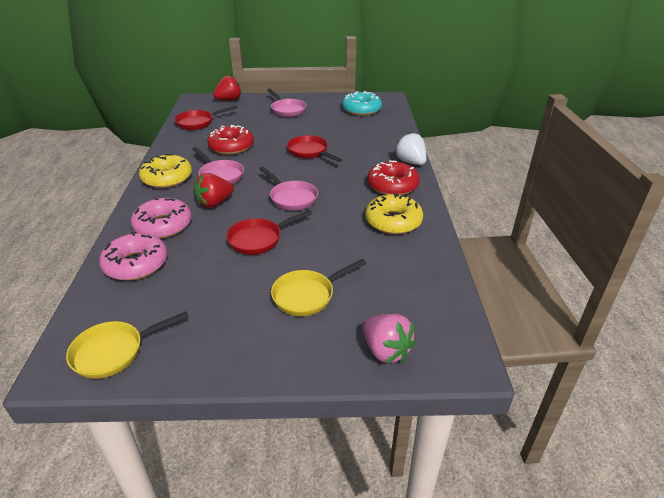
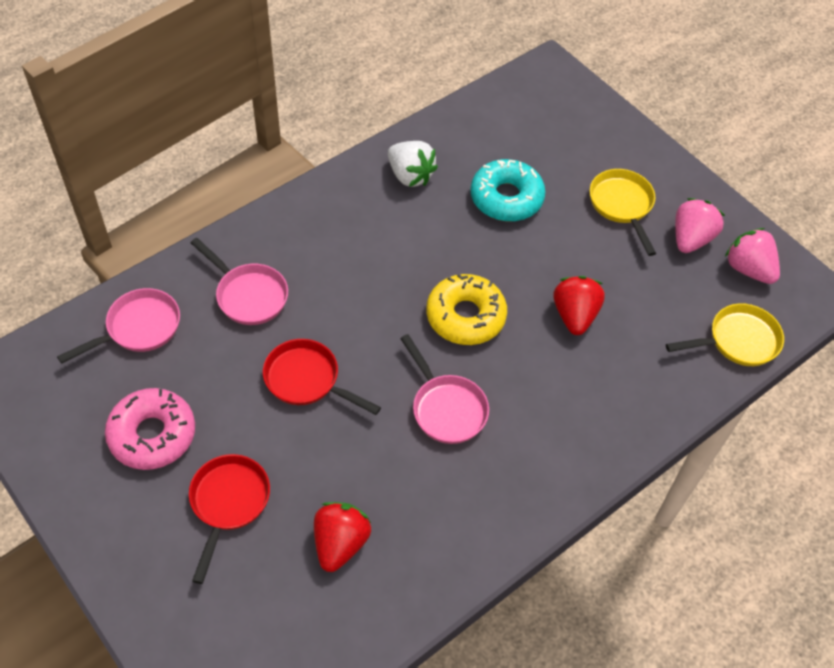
pink donut: [99,232,168,281] [131,197,192,238] = 2 -> [105,388,195,470] = 1
pink strawberry: [362,314,416,363] = 1 -> [675,198,725,253] [725,228,780,284] = 2
red donut: [207,125,254,155] [367,160,420,195] = 2 -> none = 0
red pan: [174,105,237,130] [226,210,313,255] [287,135,342,162] = 3 -> [189,454,270,584] [263,339,381,415] = 2
yellow donut: [139,154,192,188] [365,193,423,234] = 2 -> [426,274,507,345] = 1

